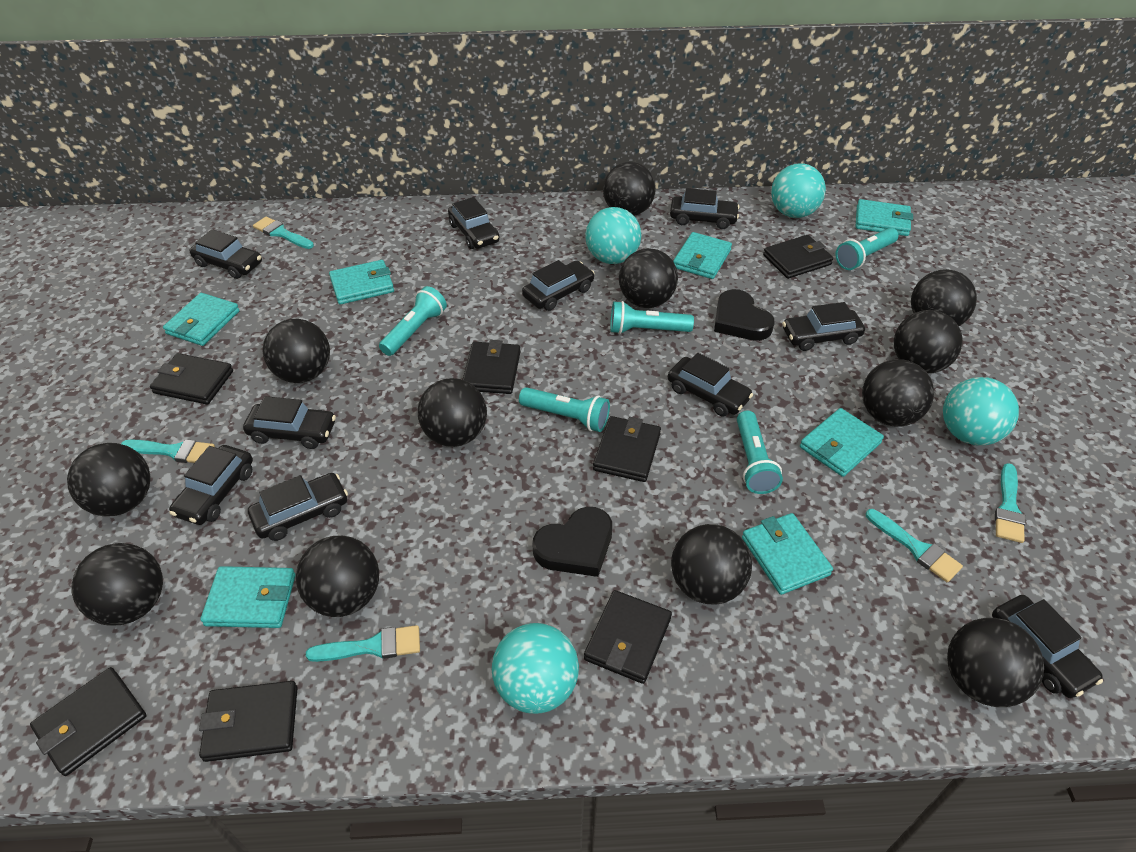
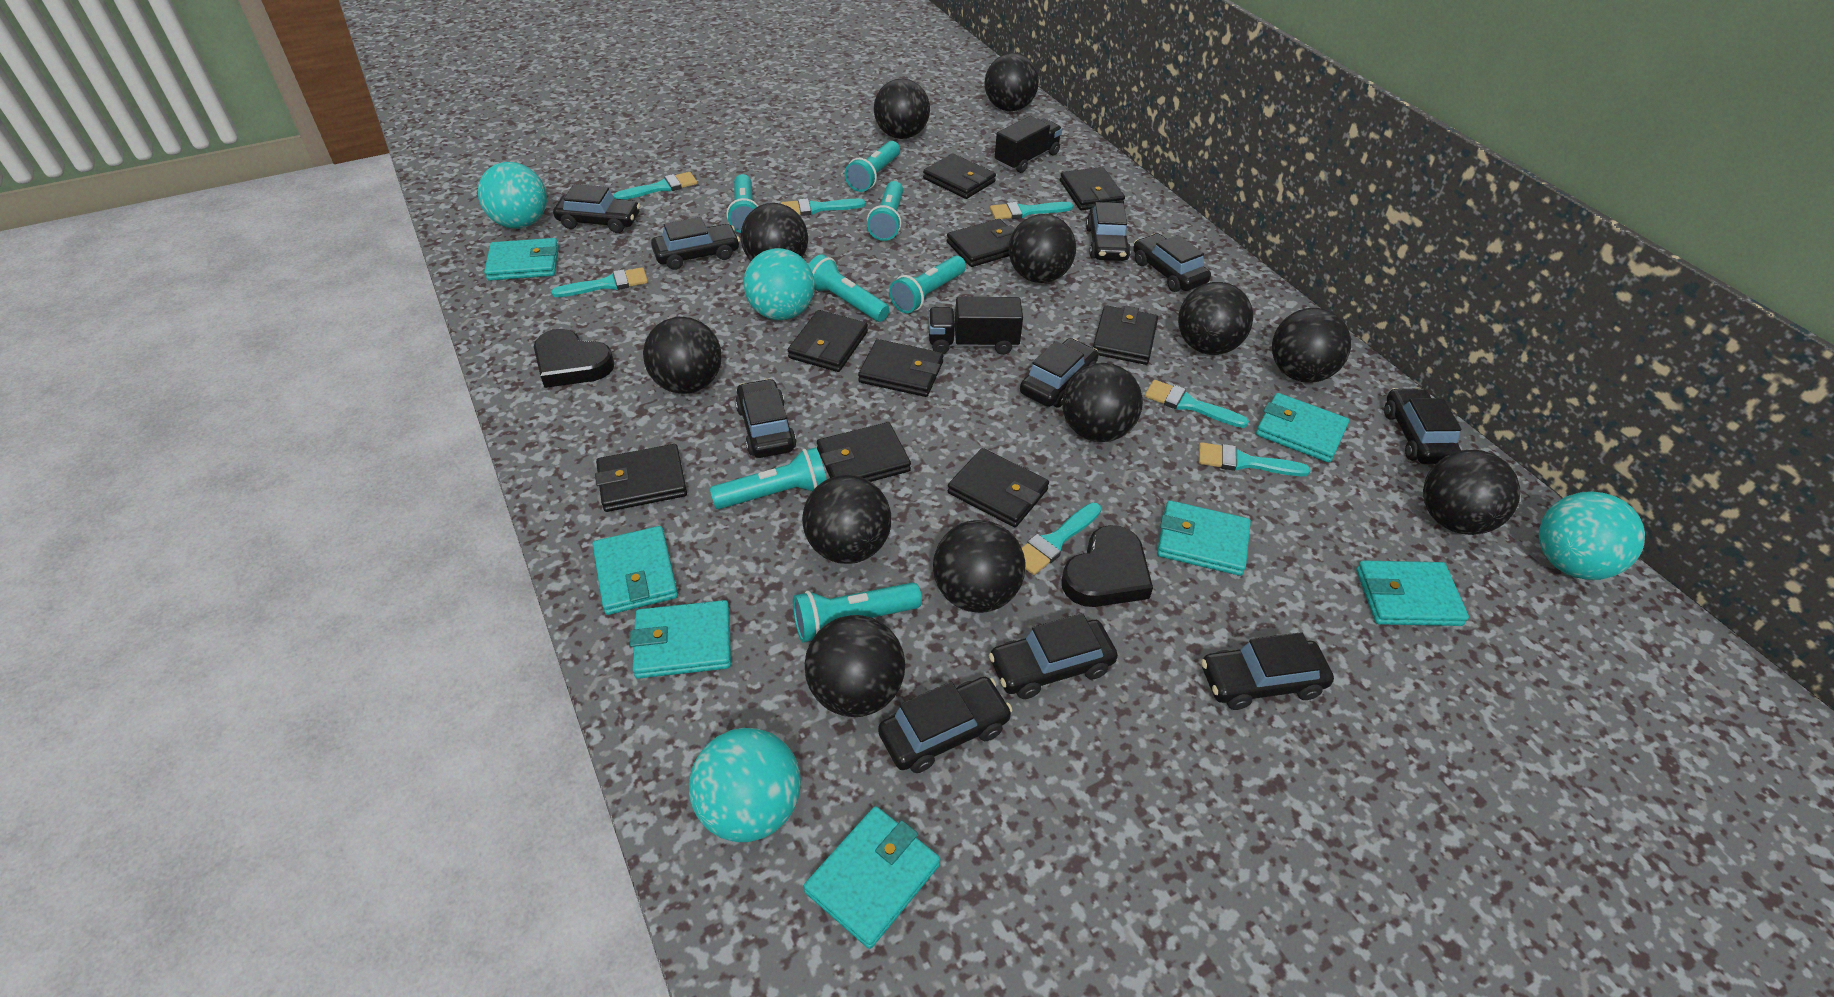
black truck: none = 0 -> [928,297,1023,355] [995,116,1062,173] = 2
black wallet: [30,667,147,776] [150,353,233,405] [199,681,298,762] [463,340,520,394] [584,590,672,684] [593,416,661,482] [763,235,833,279] = 7 -> [595,444,687,512] [788,310,868,372] [817,422,911,482] [858,339,944,397] [923,153,996,199] [947,219,1015,267] [948,448,1049,527] [1060,167,1125,210] [1093,305,1158,365] = 9
turquoise brush: [121,439,215,463] [253,217,314,249] [306,625,420,662] [866,509,963,582] [995,463,1025,543] = 5 -> [552,267,648,297] [614,172,697,200] [781,198,866,216] [990,202,1073,219] [1022,503,1101,575] [1145,380,1249,428] [1199,442,1310,476] = 7
turquoise flashlight: [379,286,447,356] [519,387,610,432] [610,301,694,334] [737,411,783,494] [835,228,899,270] = 5 -> [710,447,827,509] [727,174,758,233] [793,582,922,642] [808,254,890,322] [845,141,900,192] [867,181,903,241] [889,256,966,313] = 7

